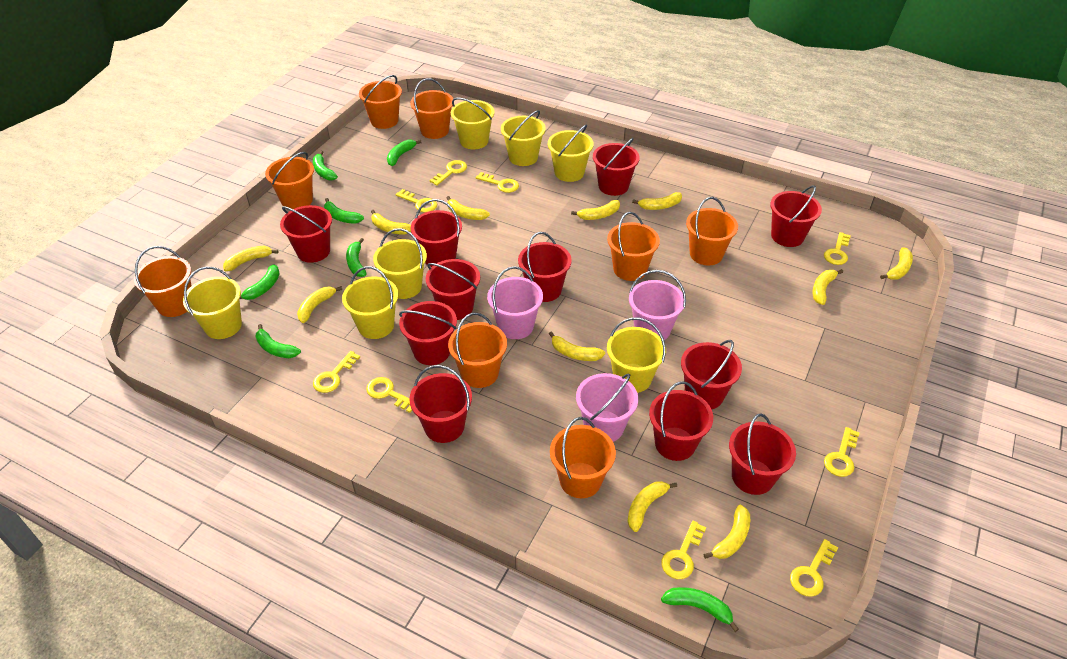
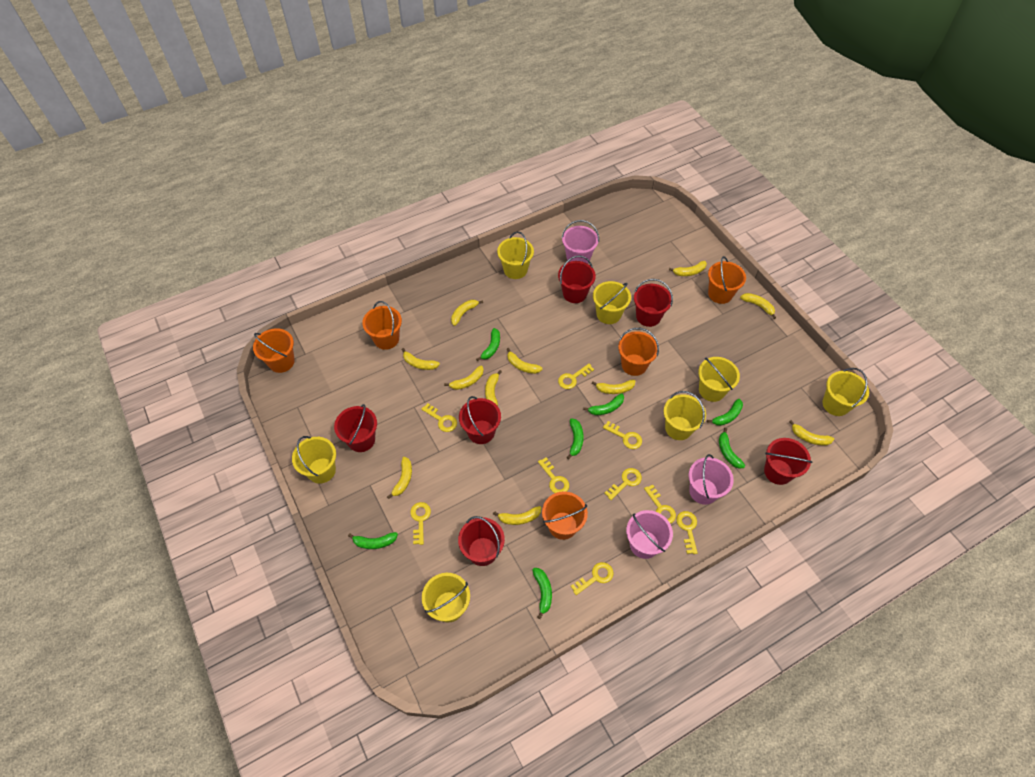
orange bucket: [134,246,191,317] [265,152,314,209] [359,75,402,129] [410,78,453,139] [448,313,507,388] [550,417,616,498] [607,212,660,281] [686,197,738,265] = 8 -> [253,328,295,373] [362,301,402,350] [542,491,588,540] [618,328,659,376] [708,256,746,304] = 5
red bucket: [280,205,332,263] [399,301,457,365] [409,365,472,443] [411,199,462,267] [426,259,480,320] [518,232,572,302] [593,138,640,196] [649,381,713,461] [681,340,742,409] [729,413,796,495] [770,185,822,247] = 11 -> [334,404,377,452] [458,516,505,566] [459,396,501,444] [558,256,596,303] [634,279,673,327] [764,438,812,485] = 6

